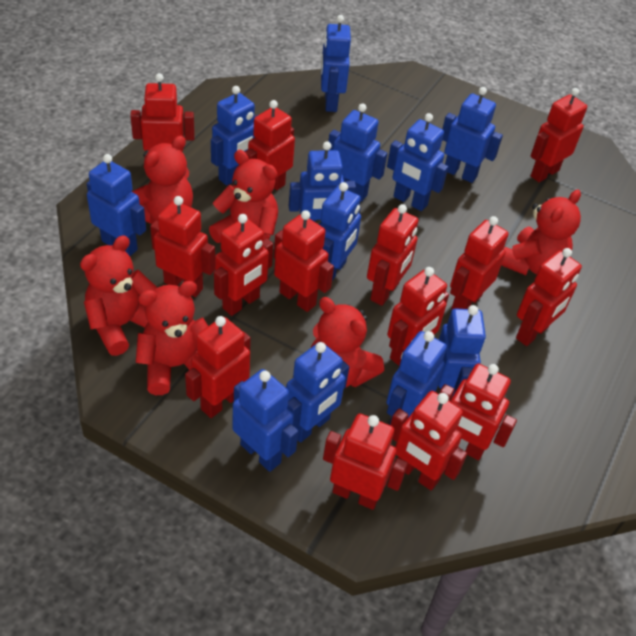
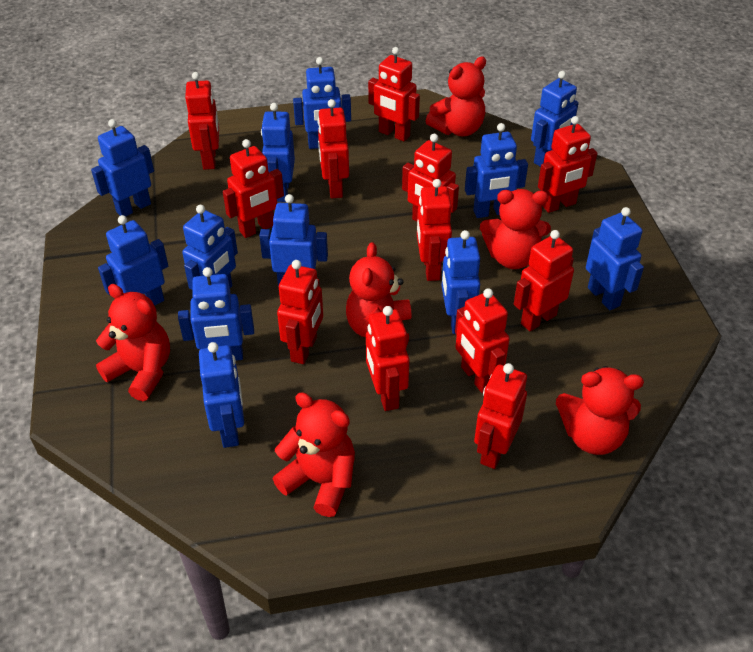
red robot: [130,73,195,151] [150,196,215,297] [185,316,251,418] [214,214,273,316] [245,100,295,190] [274,210,334,312] [323,414,408,510] [367,204,419,306] [387,267,449,366] [390,391,467,490] [439,363,517,460] [450,216,509,309] [516,248,582,346] [530,88,587,182] = 14 -> [185,72,219,170] [223,139,284,238] [277,260,323,364] [317,99,349,199] [366,306,409,411] [368,47,420,141] [402,134,459,221] [417,179,452,281] [455,288,510,393] [474,363,527,469] [514,230,574,331] [538,116,597,213] = 12

